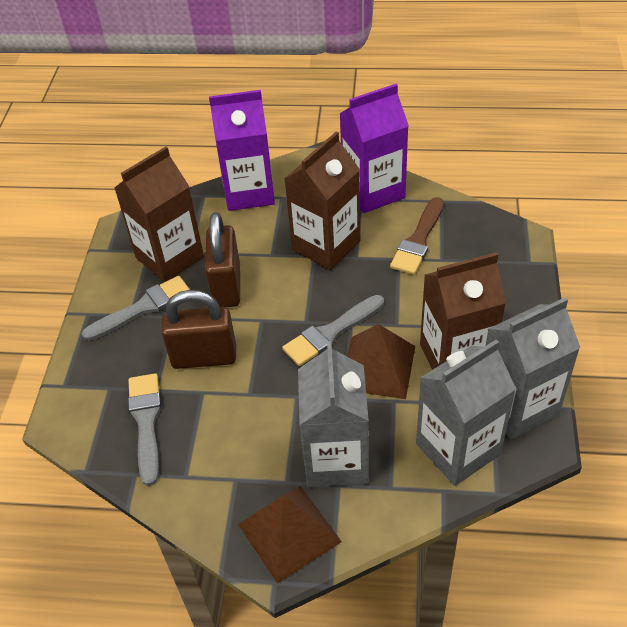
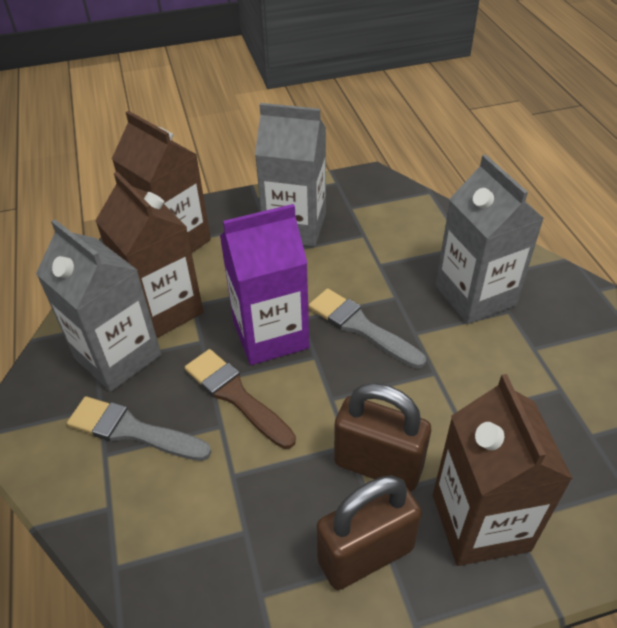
brown pyramid: [238,486,342,584] [347,324,415,399] = 2 -> none = 0
grey brush: [82,276,190,341] [128,373,161,486] [282,295,384,366] = 3 -> [67,396,212,461] [308,288,426,368] = 2
purple carton: [209,90,275,211] [339,84,409,213] = 2 -> [220,204,309,365] = 1

